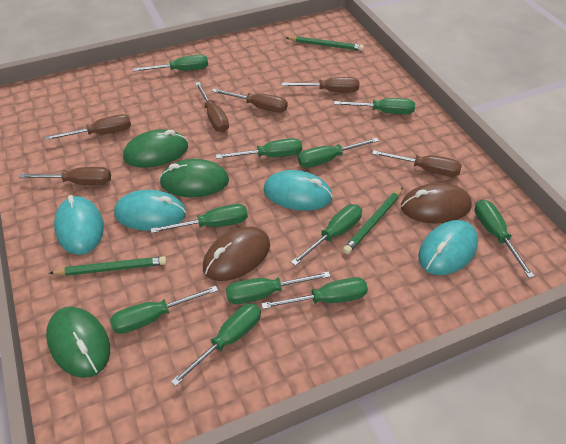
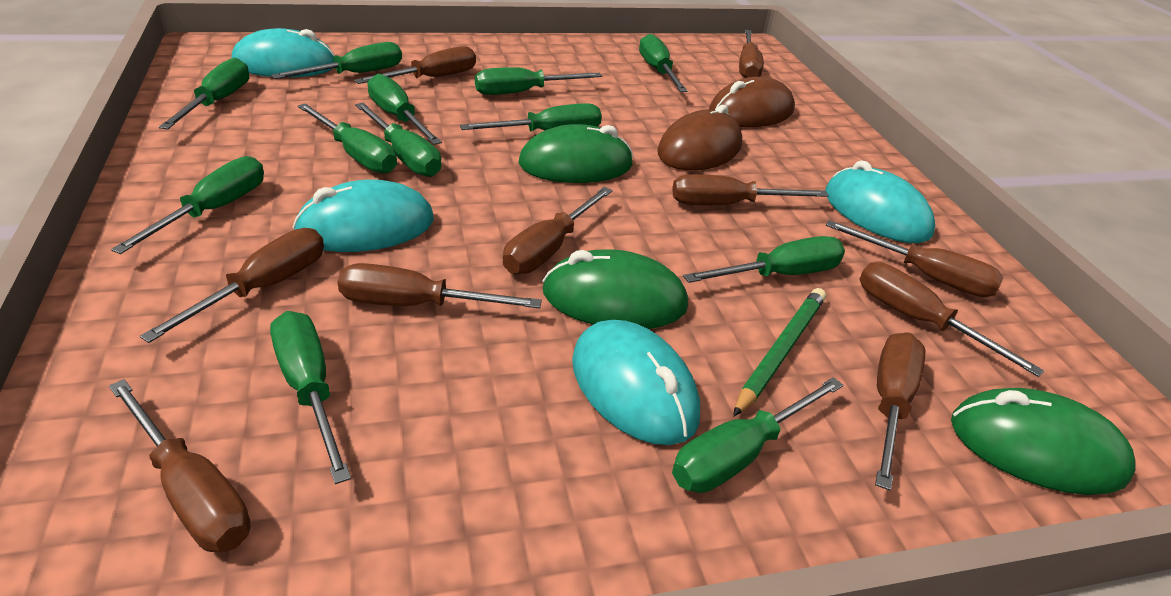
brown screwdriver: [19,167,111,185] [45,114,131,140] [195,82,229,132] [212,89,287,113] [282,77,359,93] [372,150,462,177] = 6 -> [109,379,250,552] [140,228,324,343] [338,263,542,309] [354,46,476,84] [503,187,613,274] [672,174,829,205] [739,30,764,78] [826,220,1004,297] [860,262,1044,377] [875,333,925,490] = 10
green pencil: [49,256,167,276] [286,36,364,51] [343,187,403,254] = 3 -> [733,288,826,417] = 1
green screwdriver: [110,286,218,334] [133,55,208,72] [151,204,248,233] [171,303,261,386] [216,138,302,159] [226,271,330,304] [261,277,368,309] [291,204,362,266] [298,138,379,168] [334,98,415,114] [475,199,534,278] = 11 -> [111,156,264,254] [159,58,249,130] [270,311,351,484] [271,42,402,79] [298,103,397,174] [355,103,442,177] [367,74,442,145] [460,103,602,131] [475,67,602,95] [639,34,688,92] [672,377,843,493] [683,236,845,283] = 12

